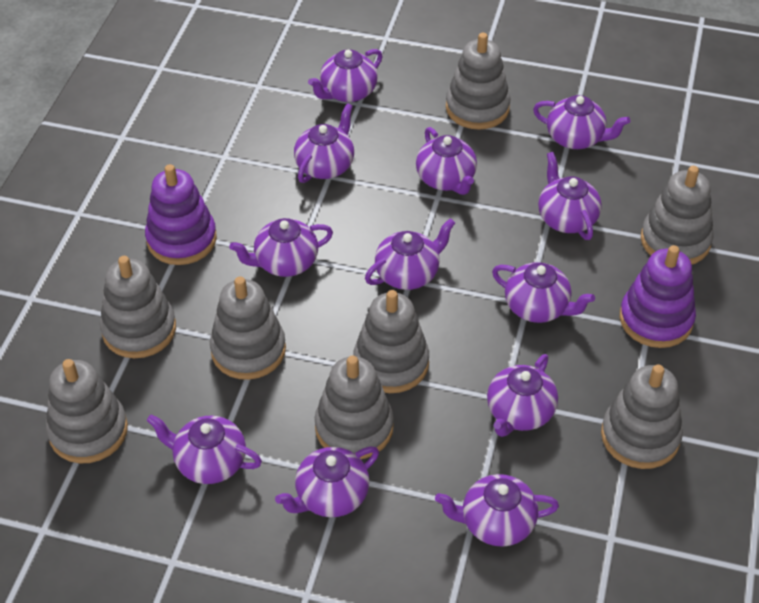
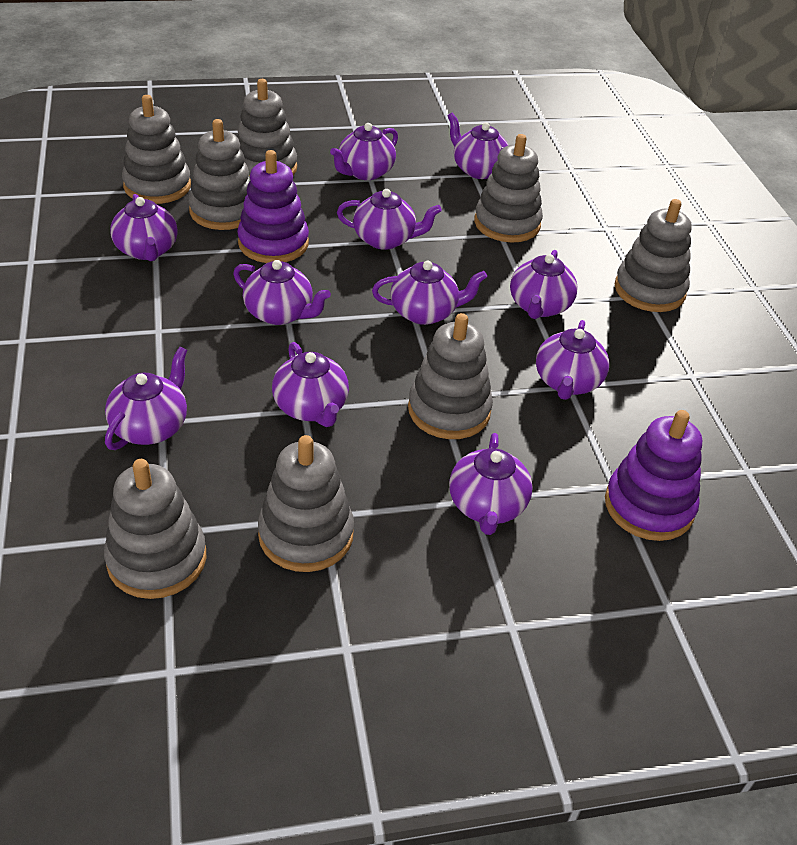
purple teapot: [147,414,262,484] [229,218,333,277] [275,446,379,517] [294,103,354,183] [308,49,383,102] [365,218,455,290] [416,127,477,195] [435,474,559,547] [487,354,558,437] [492,262,595,323] [533,95,630,149] [538,152,602,240] = 12 -> [105,347,187,450] [110,194,178,261] [233,260,331,325] [272,342,349,427] [330,123,398,180] [337,189,442,250] [372,261,487,325] [448,113,508,179] [449,433,533,535] [510,250,578,319] [536,320,609,400] = 11

